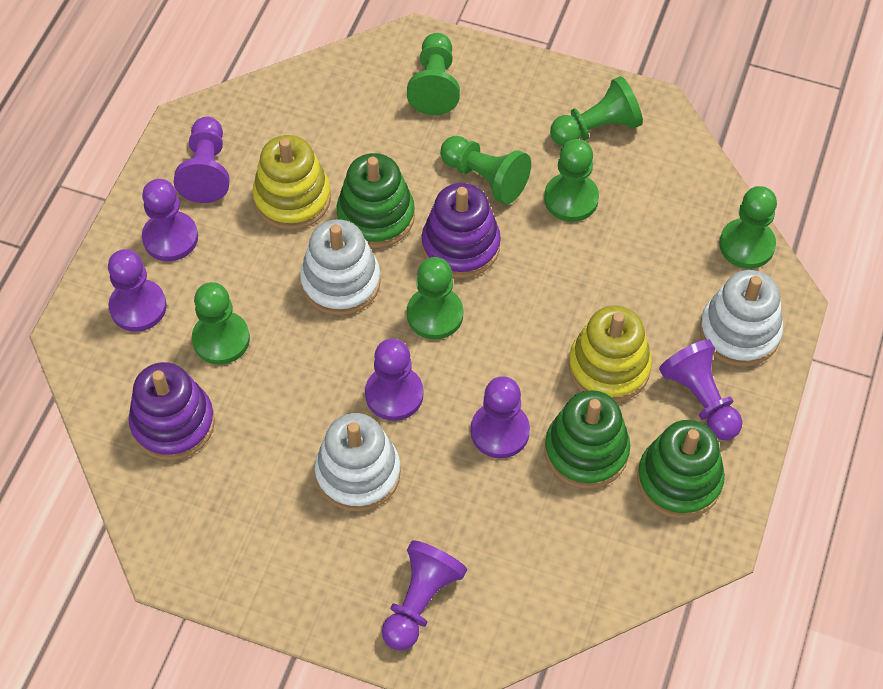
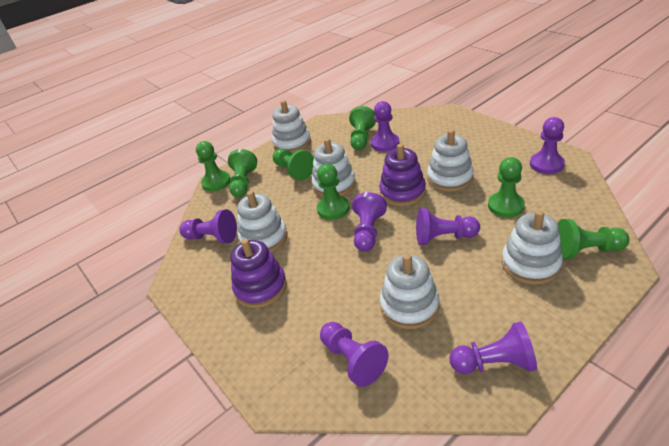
green stacking toy: [336,153,415,248] [545,390,630,489] [637,420,725,518] = 3 -> none = 0
white stacking toy: [300,219,381,316] [315,413,401,512] [699,270,783,367] = 3 -> [237,191,287,252] [272,100,311,153] [312,138,356,197] [380,254,439,329] [427,129,474,192] [501,210,563,285] = 6
yellow stacking toy: [252,135,331,230] [568,306,652,402] = 2 -> none = 0

